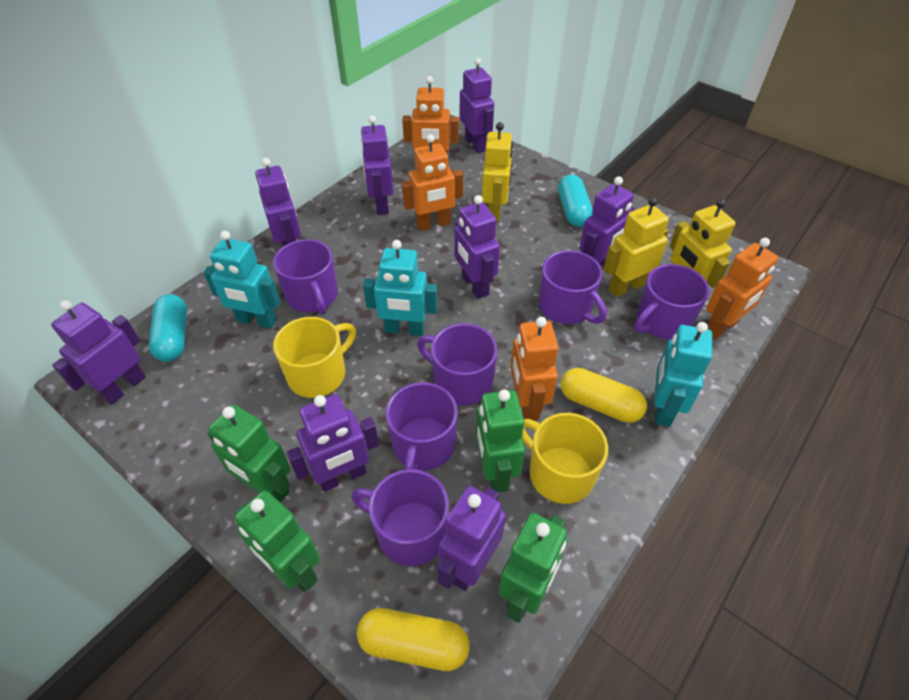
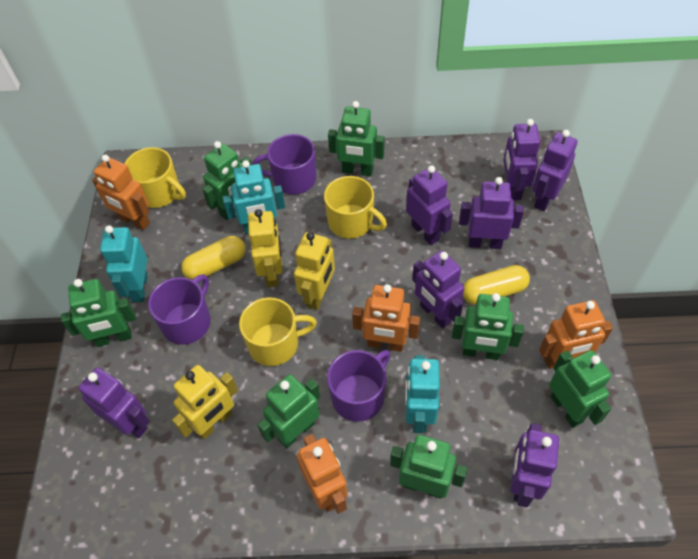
green robot: [207,405,290,503] [235,490,320,592] [476,390,525,492] [498,513,568,623] = 4 -> [61,279,136,347] [202,141,252,220] [257,374,320,448] [328,101,385,176] [390,435,467,499] [452,293,524,360] [549,350,611,428] = 7
purple mug: [273,239,338,315] [351,469,449,566] [386,382,458,470] [417,324,498,405] [539,250,607,324] [634,264,709,340] = 6 -> [148,274,211,345] [253,134,316,195] [327,350,390,422] = 3
purple robot: [51,300,146,405] [255,158,301,246] [287,394,379,492] [360,115,394,215] [437,486,506,591] [455,195,500,299] [460,58,494,153] [579,176,635,266] = 8 -> [78,367,150,438] [406,165,453,245] [412,250,464,328] [459,177,524,249] [503,119,541,200] [510,423,559,508] [532,130,578,211] = 7
turquoise capsule: [149,294,187,362] [558,175,593,227] = 2 -> none = 0
yellow mug: [273,317,356,398] [522,413,608,504] = 2 -> [125,147,186,208] [239,297,317,366] [324,176,387,239] = 3

